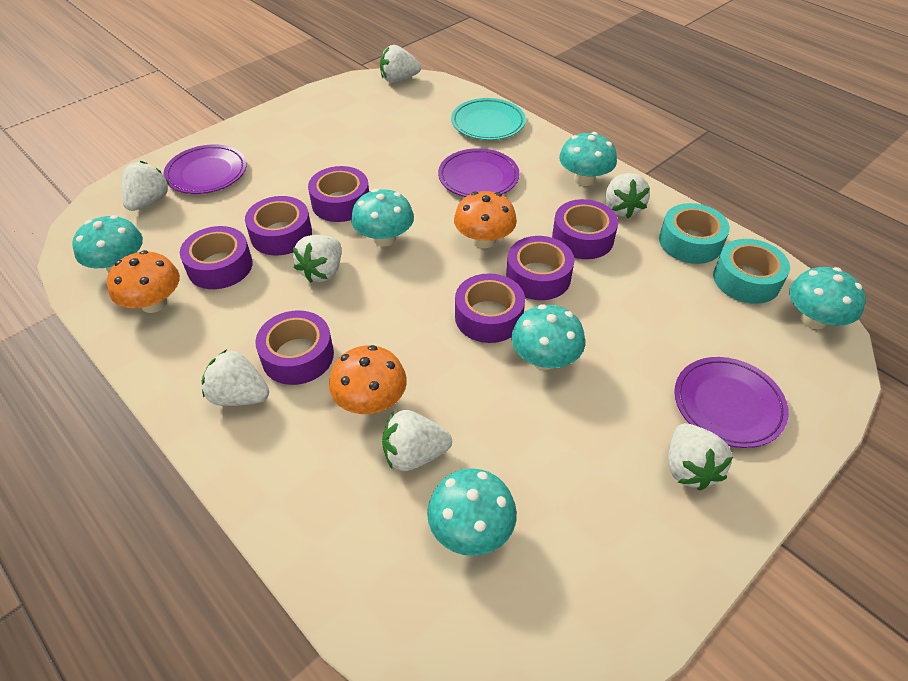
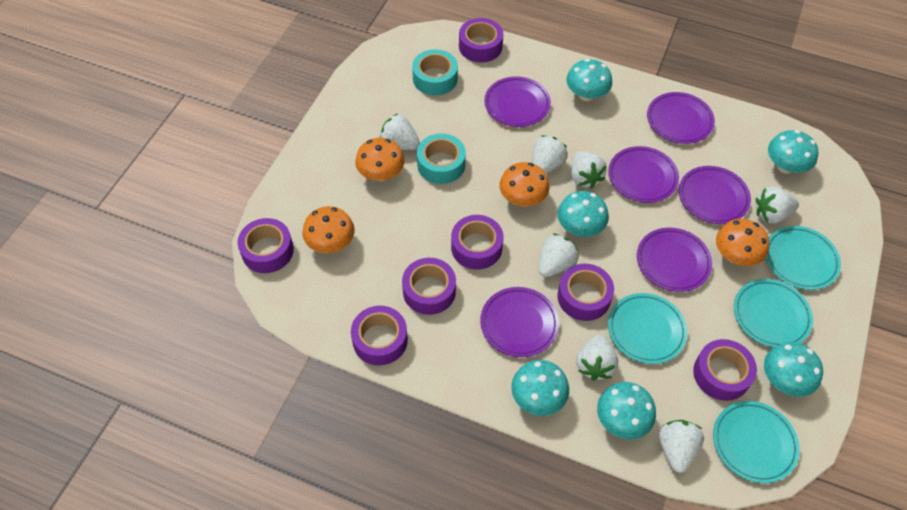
orange mushroom: [107,250,180,313] [329,345,407,414] [454,191,517,248] = 3 -> [302,206,355,253] [355,138,405,181] [499,162,550,206] [716,219,769,266] = 4
purple plate: [163,145,247,194] [438,148,519,197] [674,357,789,448] = 3 -> [480,287,559,357] [484,76,551,127] [608,146,679,203] [637,228,712,292] [647,92,715,144] [679,166,751,224] = 6
turquoise plate: [451,98,526,140] = 1 -> [608,293,687,364] [713,401,800,483] [734,279,813,348] [765,226,841,290] = 4

